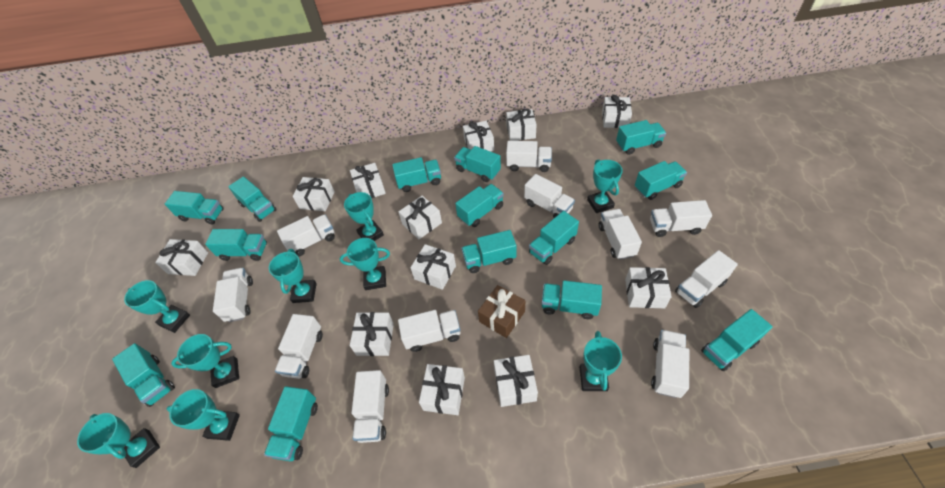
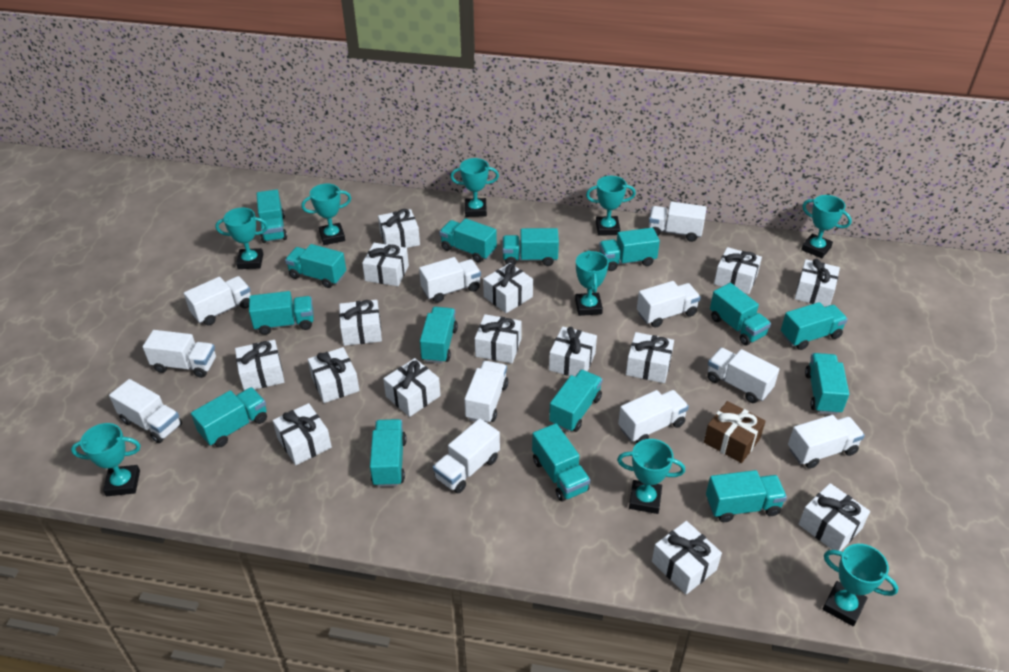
turquoise truck: [112,343,175,407] [165,191,224,225] [205,229,267,261] [228,176,277,222] [264,386,318,461] [392,157,441,192] [454,146,501,182] [455,184,504,227] [461,230,516,273] [529,211,579,265] [542,280,602,319] [616,120,666,155] [635,161,687,200] [701,309,773,371] = 14 -> [191,387,267,447] [249,291,314,335] [257,189,287,243] [285,244,346,288] [370,419,407,487] [420,307,458,364] [439,218,497,263] [503,228,559,266] [532,423,590,502] [549,370,603,432] [599,228,660,271] [706,470,787,522] [710,283,771,345] [781,302,848,350] [805,353,849,415] = 15
white gift: [155,239,208,276] [293,177,335,211] [350,163,386,198] [350,312,394,356] [398,196,442,239] [410,244,456,290] [419,364,465,415] [463,121,494,152] [494,355,538,407] [506,108,537,141] [602,95,632,128] [625,267,672,308] = 12 -> [235,340,284,390] [273,403,332,465] [308,347,359,403] [339,300,382,346] [362,243,409,286] [378,209,420,248] [383,358,441,417] [475,314,522,363] [483,263,533,313] [549,326,597,376] [626,332,674,383] [652,521,722,595] [714,247,762,294] [795,259,840,307] [799,483,870,551] = 15

